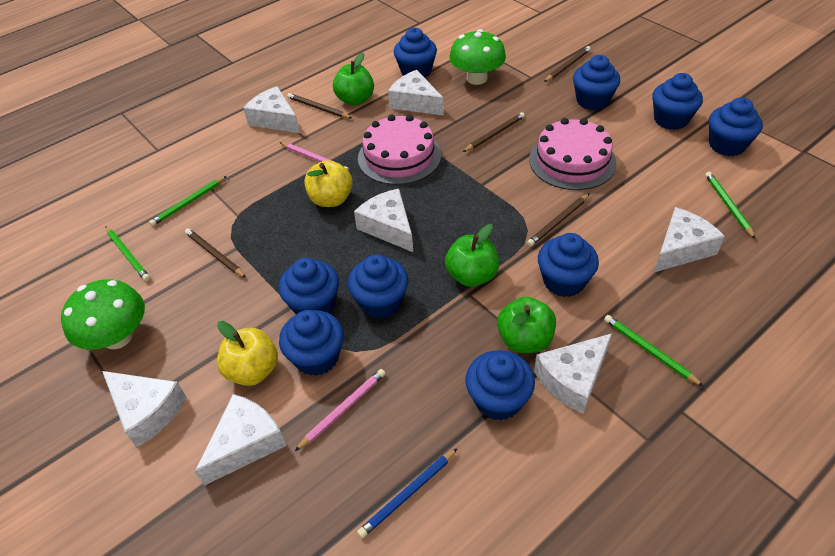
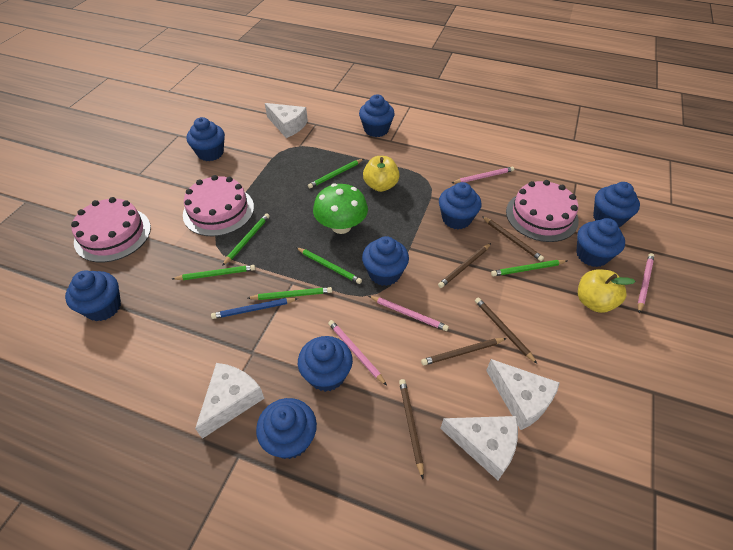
green apple: [333,53,374,106] [445,224,499,287] [497,297,556,353] = 3 -> none = 0
green mushroom: [61,279,145,350] [449,29,506,85] = 2 -> [313,183,368,234] = 1
green pencil: [105,226,150,281] [149,176,227,226] [604,315,704,387] [705,172,756,239] = 4 -> [172,265,256,280] [222,213,270,266] [248,287,332,300] [296,247,362,284] [308,159,363,188] [491,260,567,276] = 6
pink cake: [358,115,441,185] [529,118,617,190] = 2 -> [71,197,151,262] [183,175,254,236] [506,180,579,242] = 3
pink pencil: [280,142,349,171] [295,369,386,451] = 2 -> [328,320,387,386] [369,296,449,331] [452,167,514,183] [637,253,655,313] = 4
white cheese: [102,371,187,447] [195,394,287,486] [243,86,300,133] [354,189,413,252] [388,70,444,115] [534,333,612,414] [654,207,725,272] = 7 -> [195,363,264,439] [265,103,308,138] [440,416,518,480] [486,359,560,430] = 4

